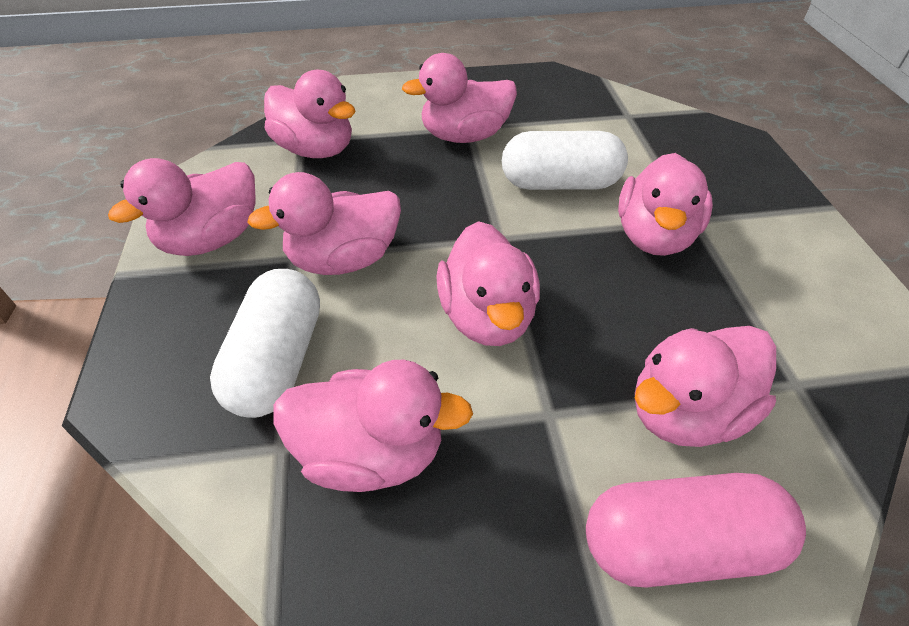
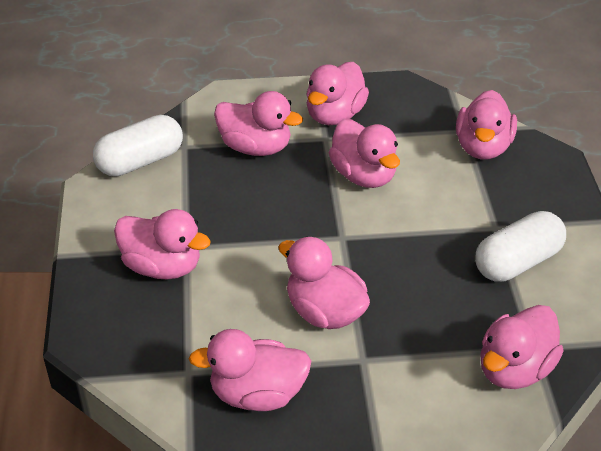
pink capsule: [586,473,806,588] = 1 -> none = 0

